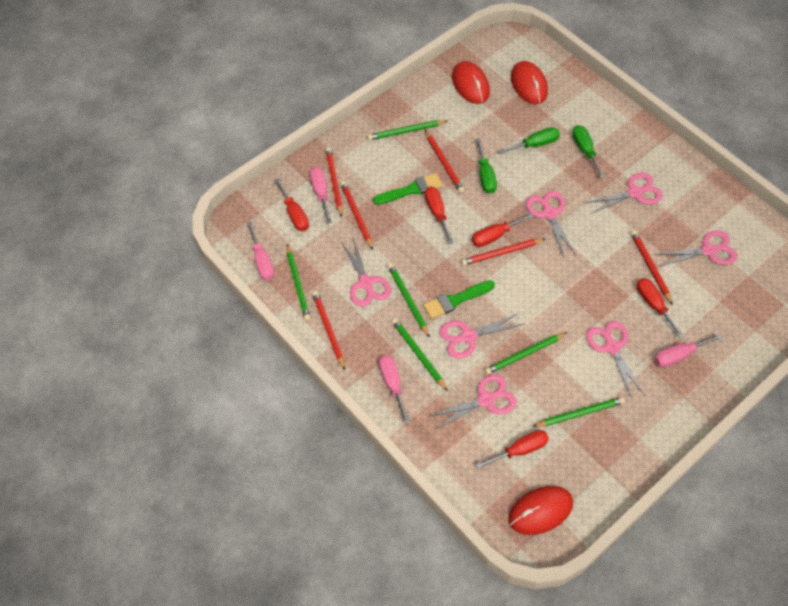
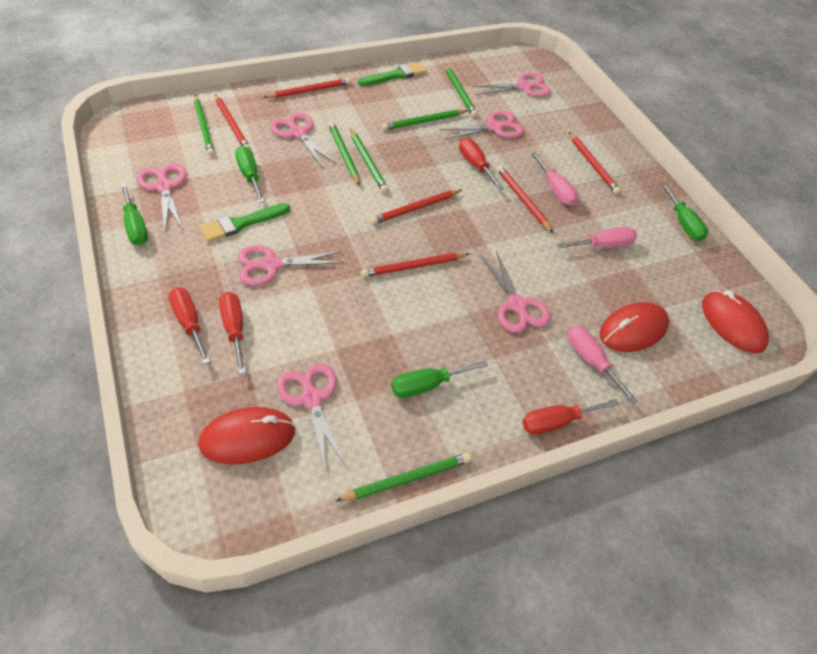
green screwdriver: [476,138,497,194] [498,127,560,154] [572,125,605,178] = 3 -> [120,183,148,245] [235,146,265,203] [391,360,488,398] [661,183,708,241] = 4
pink screwdriver: [247,222,274,280] [310,167,332,224] [379,355,410,424] [655,333,722,367] = 4 -> [531,152,579,206] [557,227,637,248] [568,326,638,404] = 3
red screwdriver: [274,178,309,231] [425,187,454,244] [472,213,534,247] [476,430,549,469] [637,278,684,338] = 5 -> [169,287,211,364] [219,292,246,374] [459,138,504,190] [522,399,620,435] = 4

